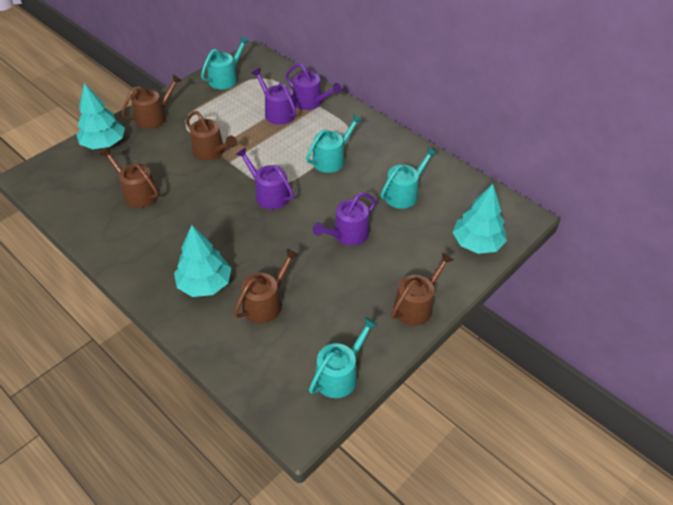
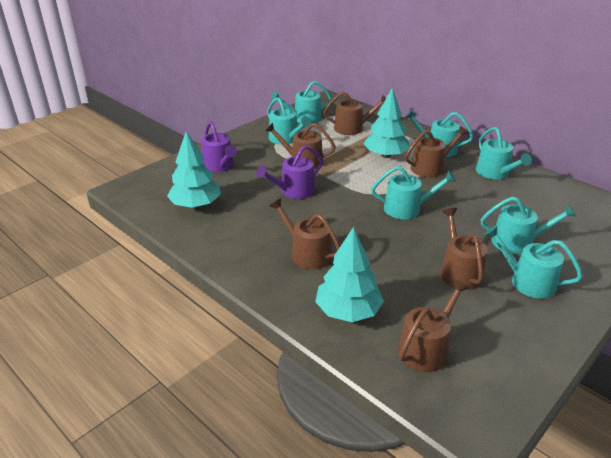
brown watering can: [100,147,159,208] [121,74,182,129] [186,111,237,161] [234,249,299,324] [391,252,454,326] = 5 -> [265,122,336,169] [270,198,340,269] [323,92,386,135] [398,279,469,372] [405,126,469,177] [440,208,487,290] = 6
purple watering can: [236,147,294,209] [252,68,296,125] [285,63,342,110] [313,192,376,246] = 4 -> [201,121,237,172] [256,145,323,199] = 2
turquoise watering can: [201,36,250,90] [306,114,363,173] [309,317,378,398] [381,147,437,209] = 4 -> [267,97,311,145] [271,81,332,124] [371,166,456,219] [405,110,474,157] [476,127,532,179] [481,196,576,254] [484,225,583,299] = 7

